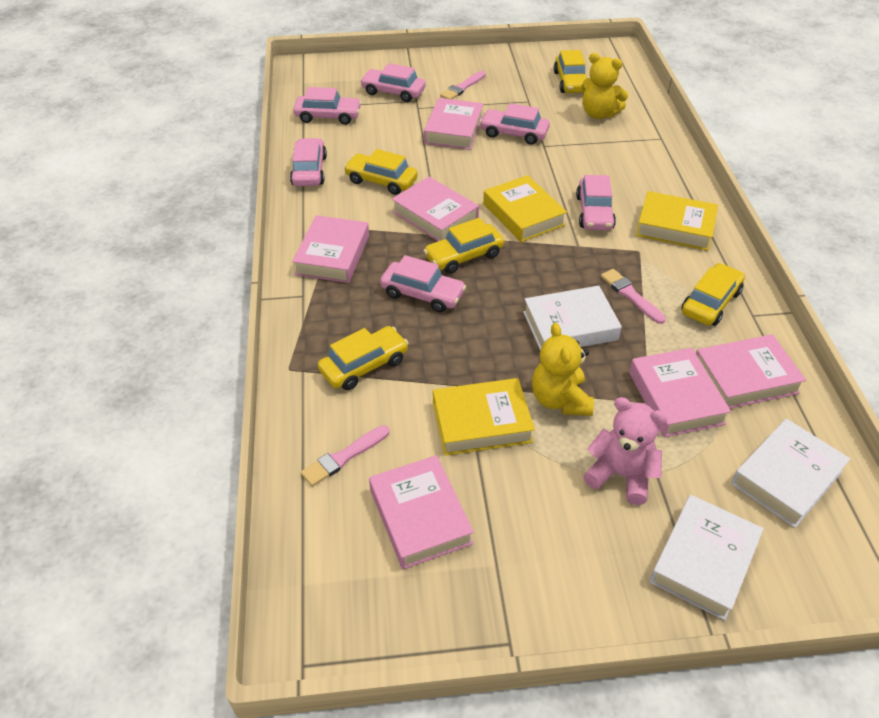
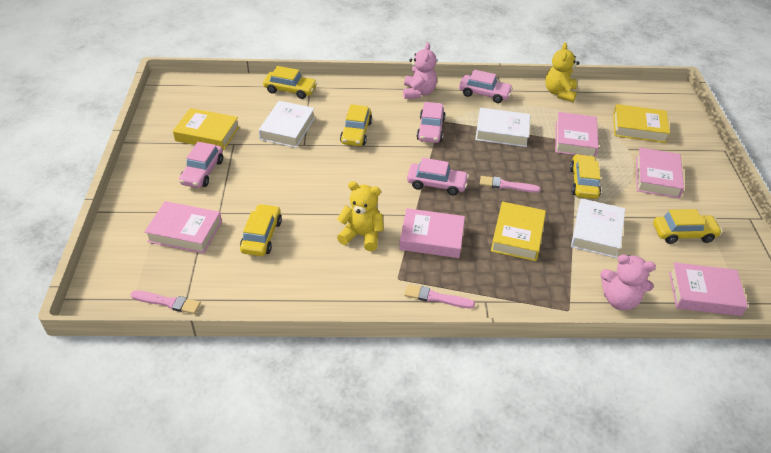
pink book: [292,215,369,283] [369,455,474,569] [392,177,479,241] [424,98,484,150] [629,348,731,437] [696,334,806,409] = 6 -> [144,201,222,254] [399,208,465,258] [555,112,598,157] [636,147,684,198] [669,263,748,316] = 5
pink car: [290,138,327,186] [293,87,362,125] [360,63,426,102] [380,255,466,312] [480,103,550,145] [576,175,616,230] = 6 -> [179,142,223,188] [407,158,469,196] [417,102,446,143] [459,70,513,103] = 4
pink teddy bear: [583,397,668,505] = 1 -> [403,43,437,99] [600,255,656,310] = 2

